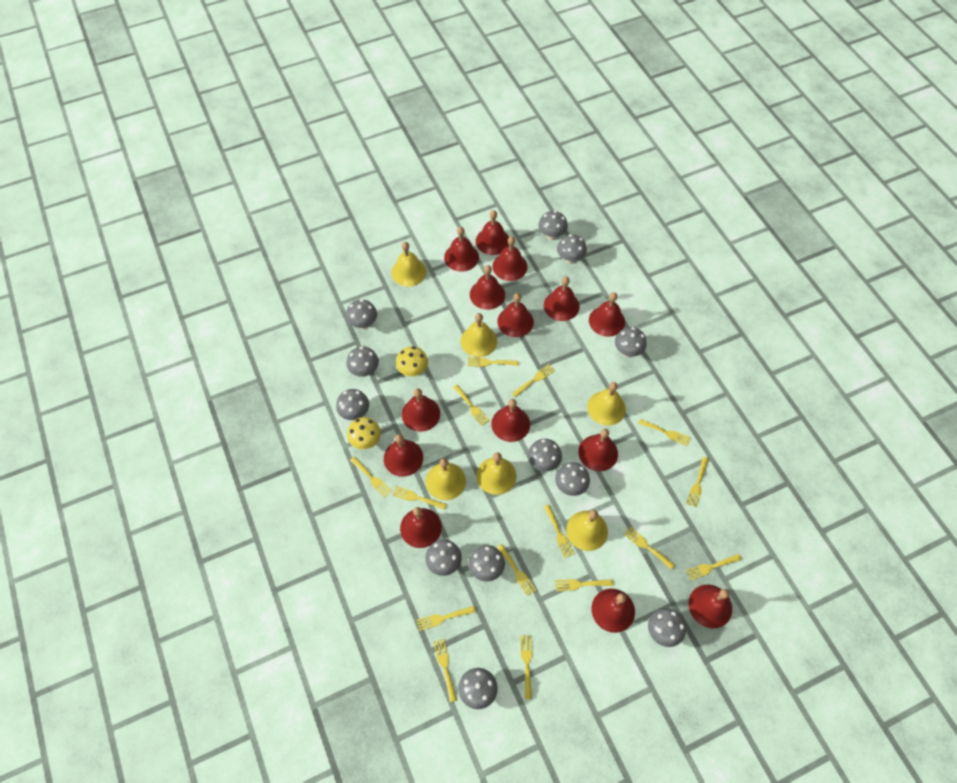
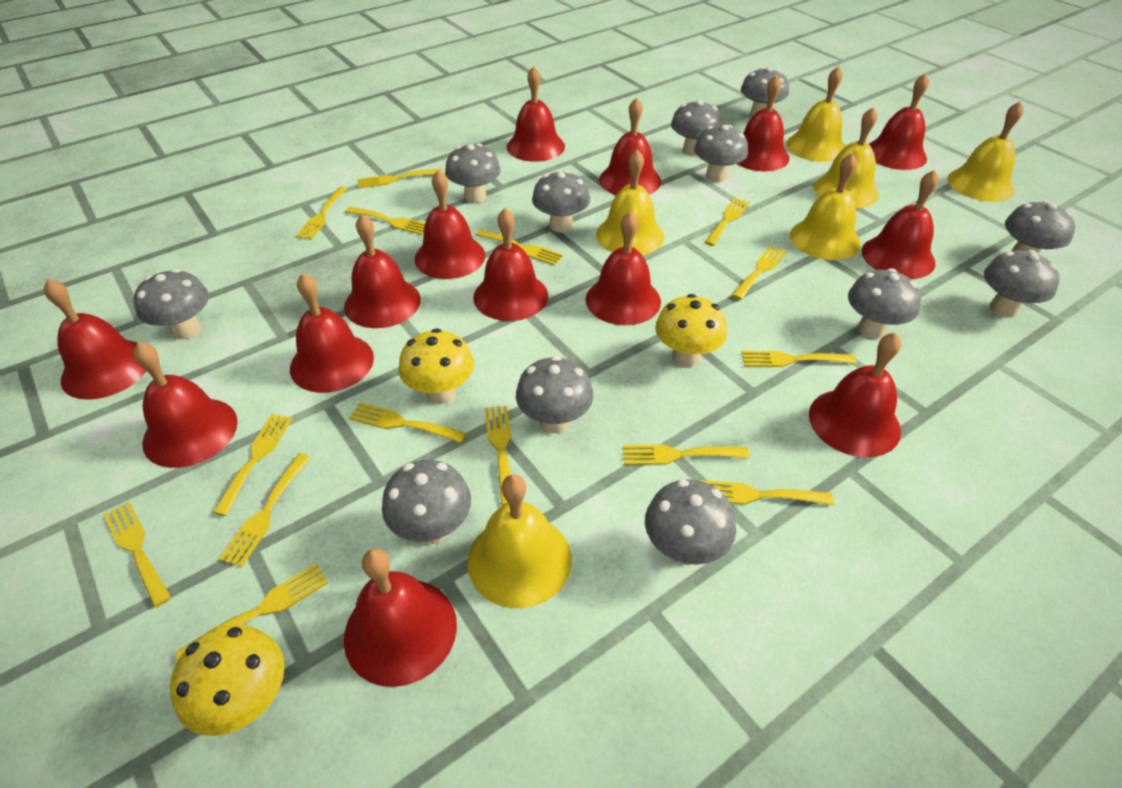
yellow mushroom: [347,417,381,449] [396,346,428,376] = 2 -> [170,624,285,736] [399,329,474,404] [655,294,727,367] = 3

